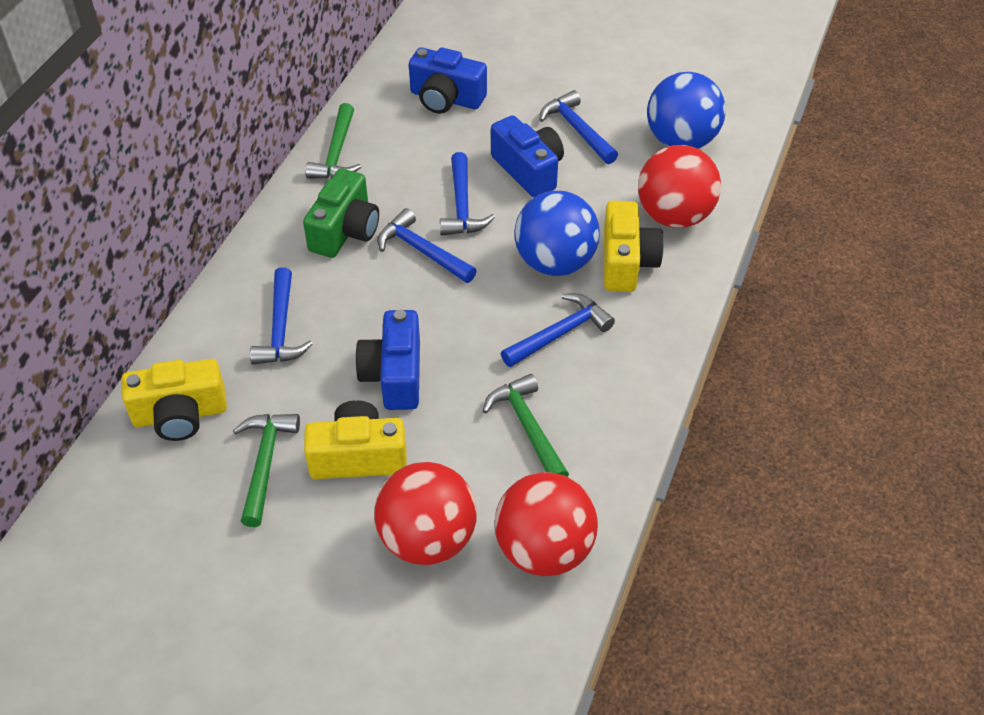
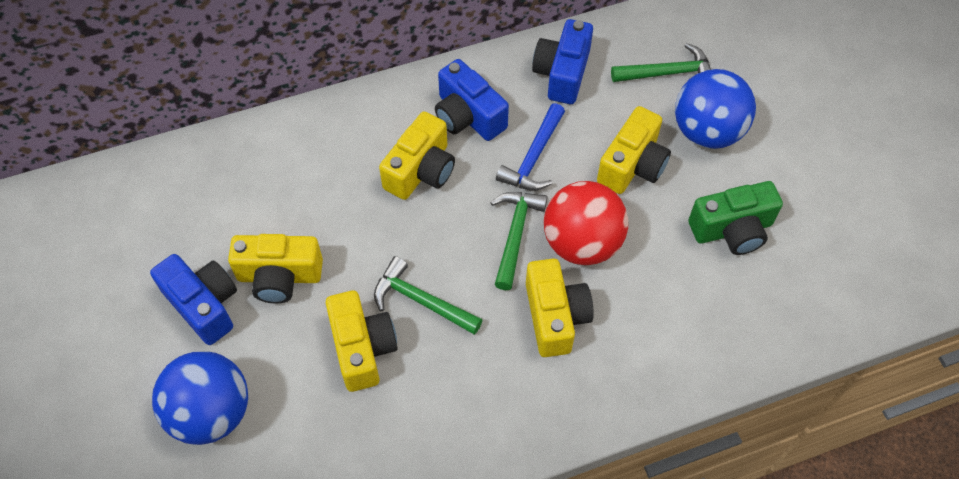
blue hammer: [250,267,313,364] [377,208,477,283] [440,152,495,236] [501,293,615,367] [539,90,618,164] = 5 -> [496,103,565,191] = 1
red ball: [374,462,477,565] [495,472,598,576] [638,145,721,228] = 3 -> [544,181,628,265] = 1
yellow camera: [121,359,227,441] [304,400,407,479] [604,201,664,292] = 3 -> [228,234,323,304] [326,291,398,392] [379,112,455,200] [526,258,594,357] [597,106,671,194] = 5

